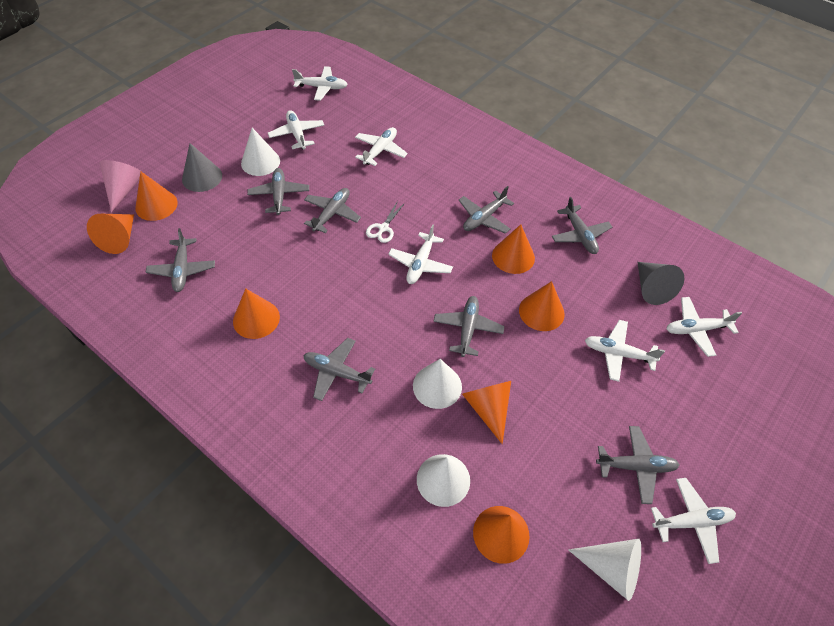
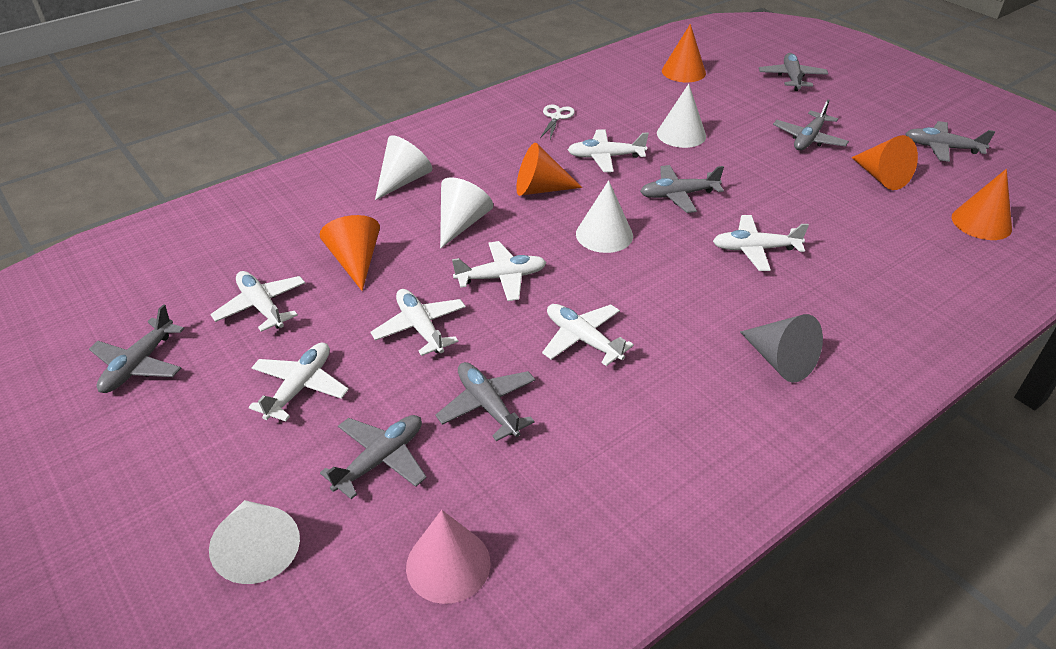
grey cone: [182,143,222,192] [637,262,684,305] = 2 -> [740,314,823,382] = 1
grey plane: [146,228,215,292] [247,168,309,215] [303,338,375,401] [304,188,361,233] [433,296,504,357] [459,186,514,234] [552,197,612,254] [596,426,680,504] = 8 -> [89,304,185,393] [320,415,427,499] [436,362,536,441] [640,165,724,213] [759,53,828,91] [773,99,849,150] [905,121,995,162] = 7
orange cone: [87,214,134,254] [135,171,178,221] [233,288,280,339] [462,381,511,444] [473,506,530,564] [492,225,535,274] [519,281,565,331] = 7 -> [319,215,380,291] [516,143,582,196] [662,24,706,82] [851,135,918,190] [952,169,1012,240] = 5
white cone: [241,128,280,176] [413,359,462,409] [417,454,470,507] [568,539,641,601] = 4 -> [209,500,300,584] [375,136,432,200] [440,177,493,249] [576,180,633,253] [657,84,706,148] = 5

